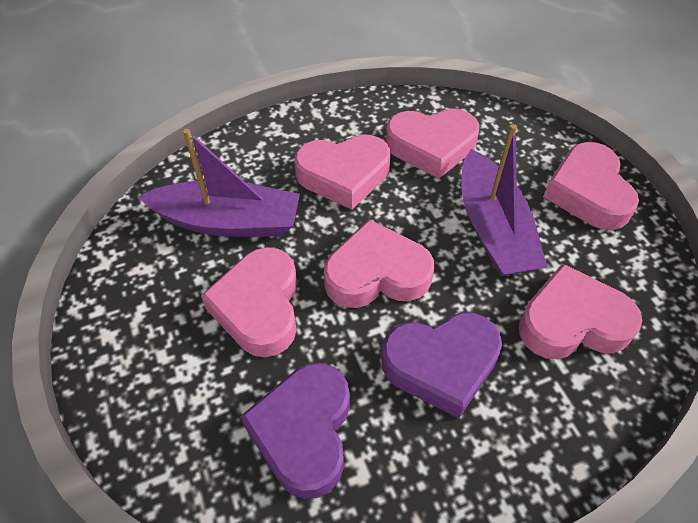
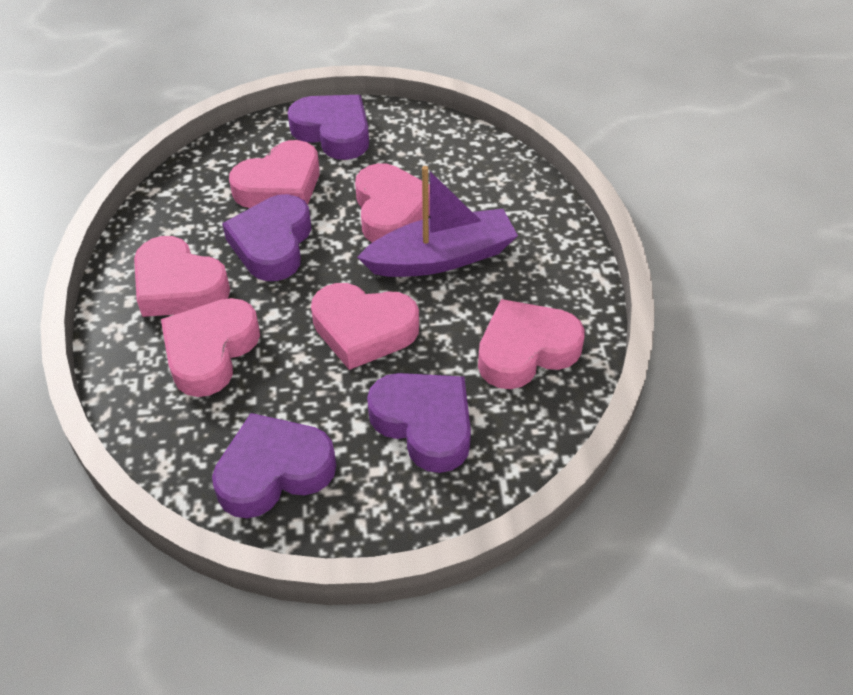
purple boat: [138,129,300,237] [461,124,547,276] = 2 -> [357,166,518,277] = 1
purple heart: [240,363,350,499] [381,312,502,418] = 2 -> [212,413,336,518] [222,194,311,281] [288,95,369,160] [367,373,471,473] = 4

